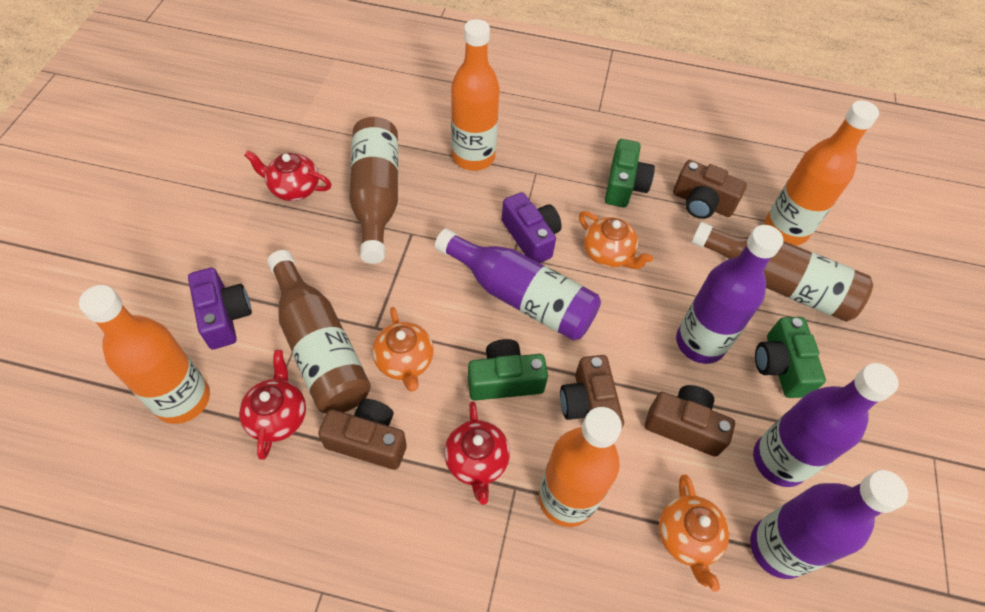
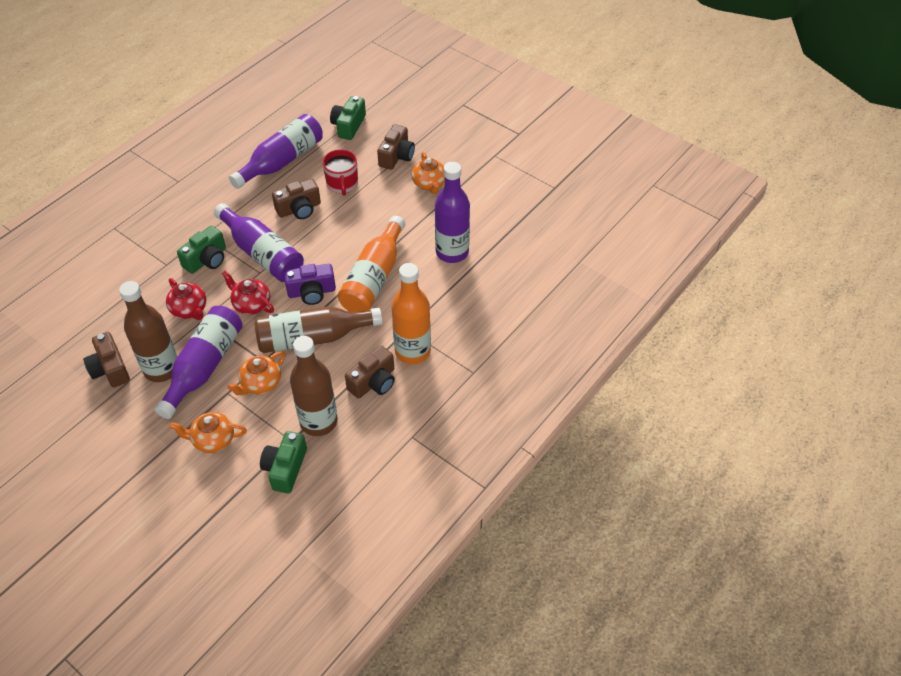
orange bottle: [79,285,210,424] [451,19,500,171] [539,407,622,527] [765,100,879,245] = 4 -> [338,216,405,312] [392,263,431,364] = 2
purple camera: [188,268,252,349] [502,192,562,263] = 2 -> [284,264,336,305] = 1
red mug: none = 0 -> [323,149,358,195] = 1
red teapot: [239,350,306,460] [244,150,332,201] [444,401,510,505] = 3 -> [166,278,206,320] [222,271,274,315] = 2

